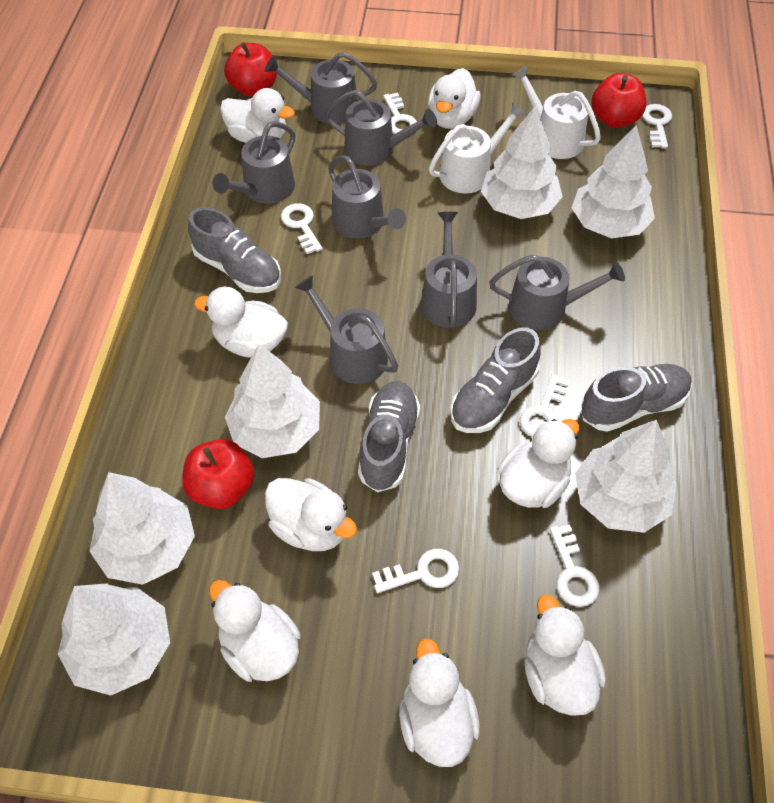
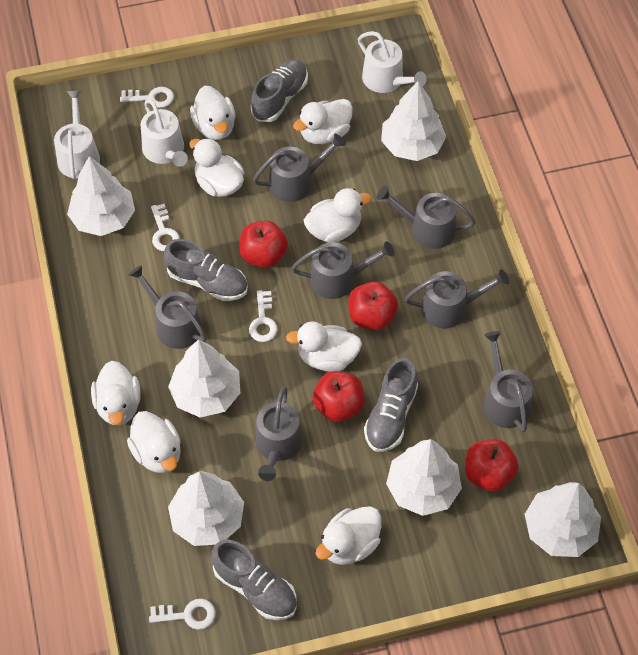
red apple: [182,439,255,509] [224,42,277,97] [591,73,647,128] = 3 -> [239,220,288,268] [313,371,365,422] [348,282,398,330] [465,439,519,491] = 4
white key: [281,203,323,254] [372,549,459,593] [383,93,417,134] [520,374,569,437] [550,525,600,607] [642,104,672,148] = 6 -> [120,87,174,108] [149,599,216,630] [151,204,180,251] [249,290,278,342] = 4
white watering can: [429,102,526,194] [512,65,601,159] = 2 -> [54,91,100,179] [141,99,188,167] [358,31,427,93] = 3

